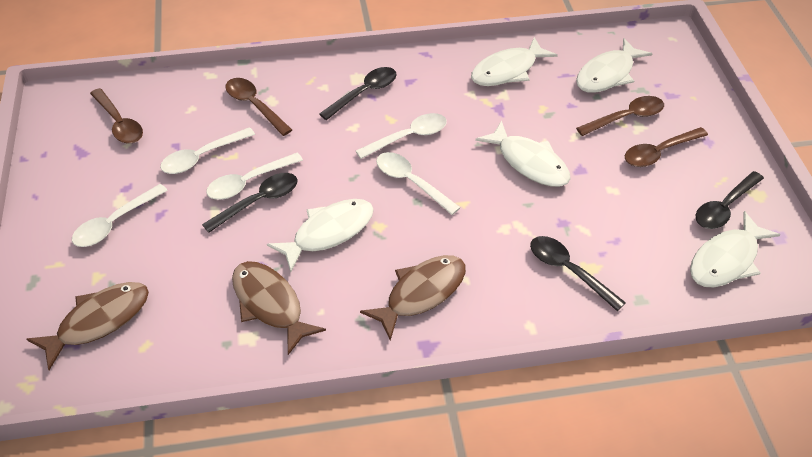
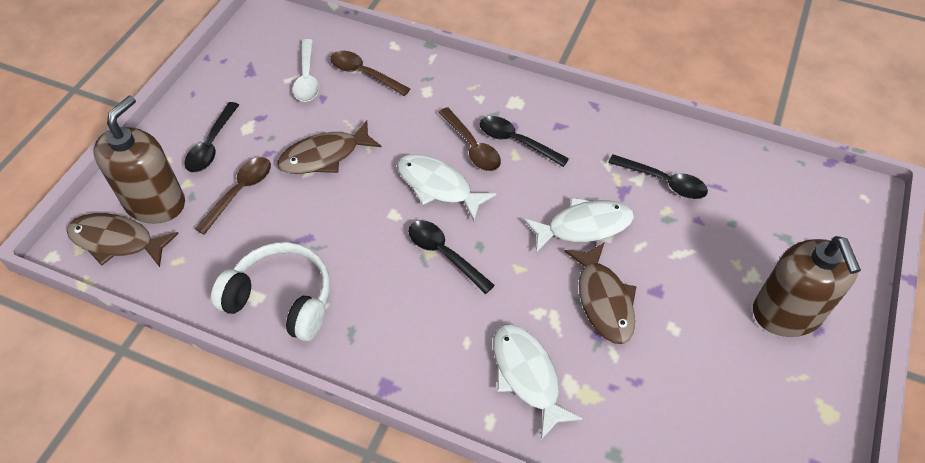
brown soap dispenser: none = 0 -> [93,95,185,224] [753,236,861,337] = 2
brown spoon: [90,88,143,144] [226,78,292,136] [576,96,664,136] [625,127,708,167] = 4 -> [195,157,271,235] [330,51,410,96] [438,107,501,171] = 3
white fish: [267,199,373,272] [471,37,558,86] [475,121,571,187] [576,38,652,93] [690,211,781,287] = 5 -> [397,154,496,221] [493,324,583,440] [524,198,634,253] = 3
white headphones: none = 0 -> [211,242,330,341] = 1
white spoon: [72,184,168,247] [160,127,255,174] [206,153,303,200] [356,113,447,159] [376,152,461,215] = 5 -> [293,39,319,102] = 1

